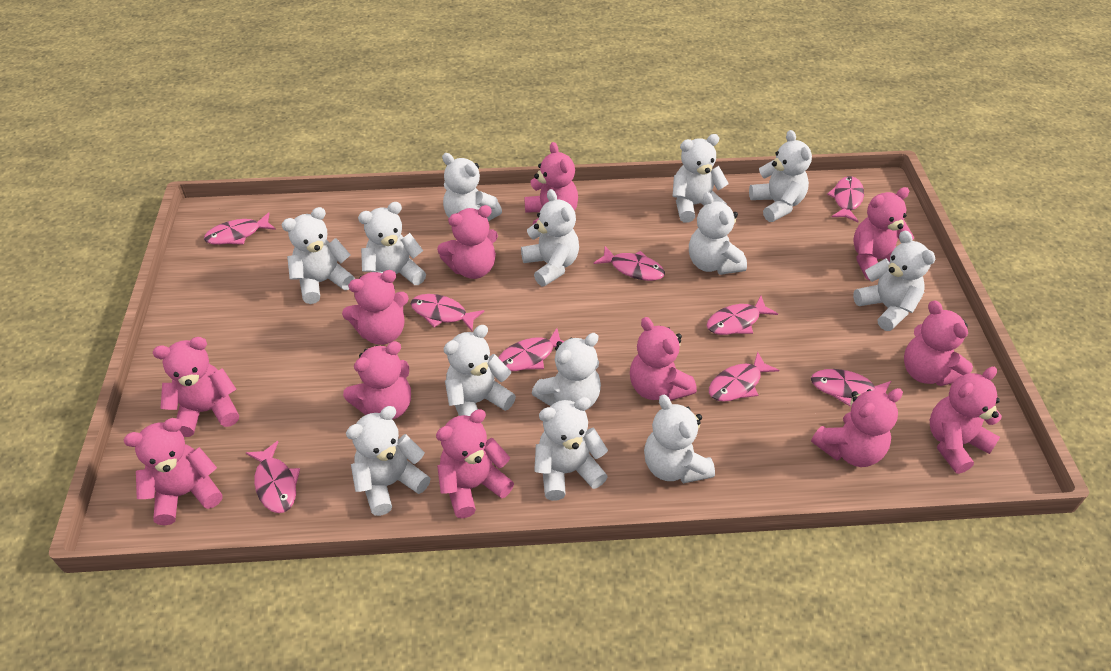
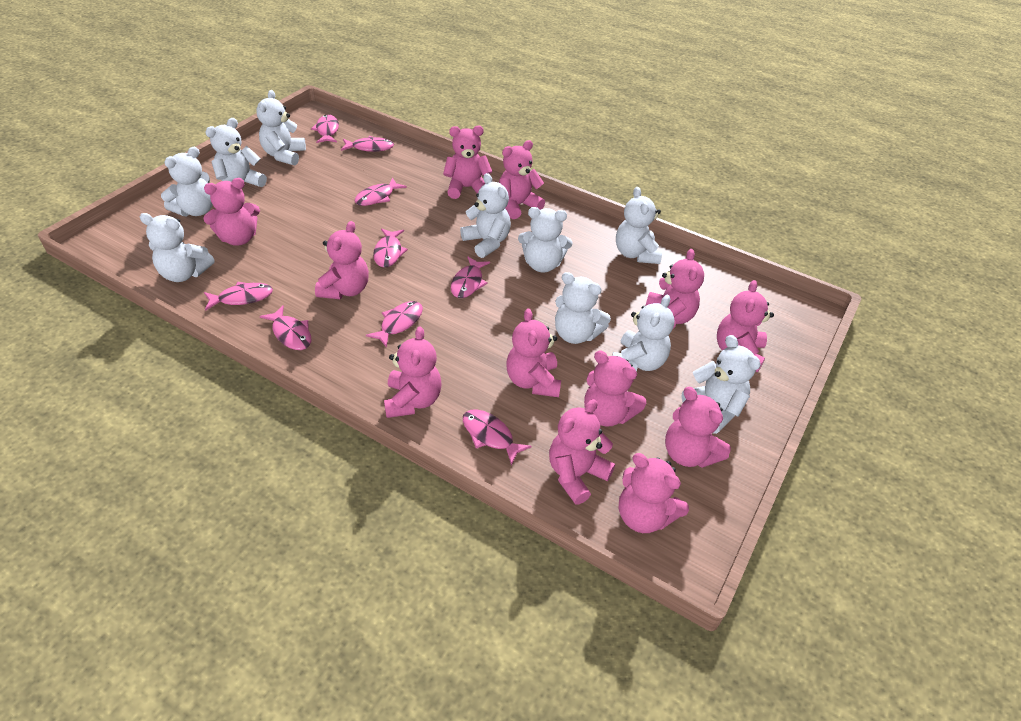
white teddy bear: [282,207,355,304] [346,406,431,516] [358,202,426,285] [442,153,502,221] [444,325,516,423] [521,189,579,286] [532,333,601,410] [534,397,608,501] [644,395,715,483] [673,134,729,223] [689,192,747,275] [749,130,812,222] [853,231,935,331] = 13 -> [140,213,215,282] [161,147,213,216] [205,118,267,187] [256,90,306,165] [460,173,511,258] [518,207,572,272] [555,272,611,344] [612,295,675,372] [616,187,662,264] [681,335,761,434] = 10

